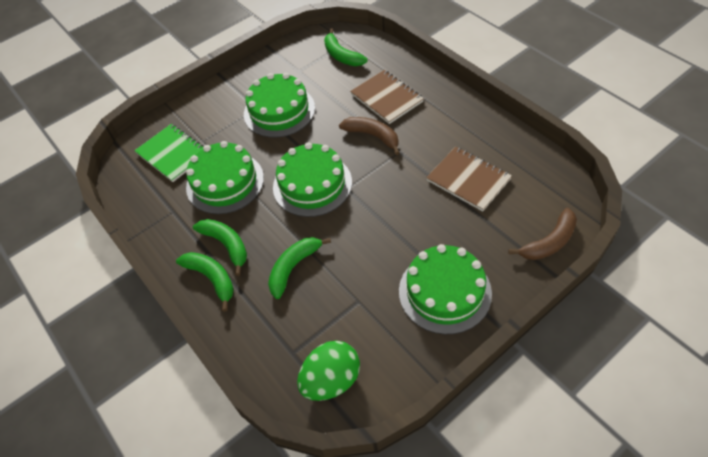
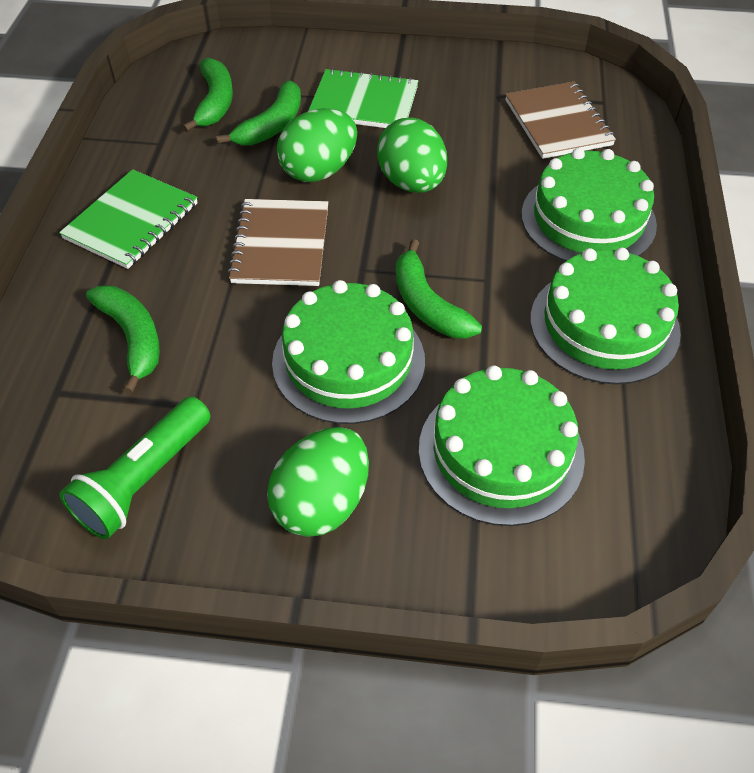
brown banana: [339,117,400,155] [508,208,577,260] = 2 -> none = 0
green egg: [297,341,360,401] = 1 -> [267,427,369,537] [277,108,357,182] [377,118,447,193] = 3
green flashlight: none = 0 -> [60,397,210,539] = 1
green notebook: [134,124,204,182] = 1 -> [59,169,198,269] [308,68,418,128] = 2

